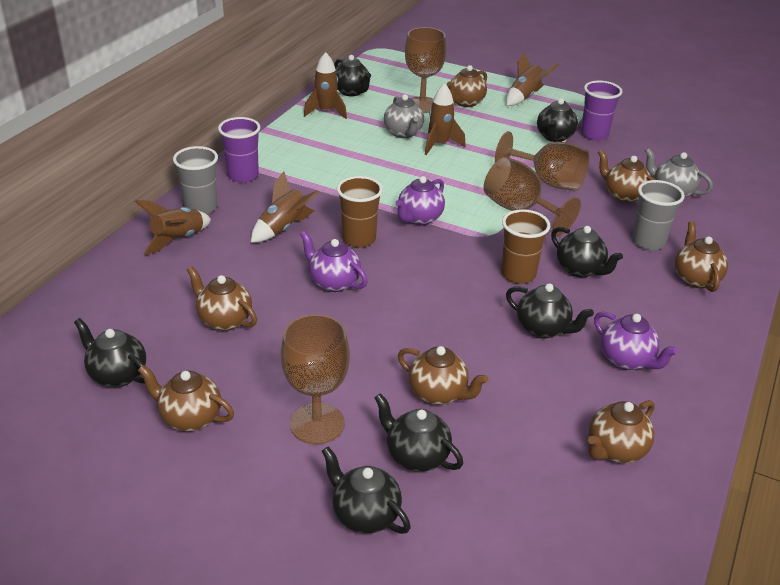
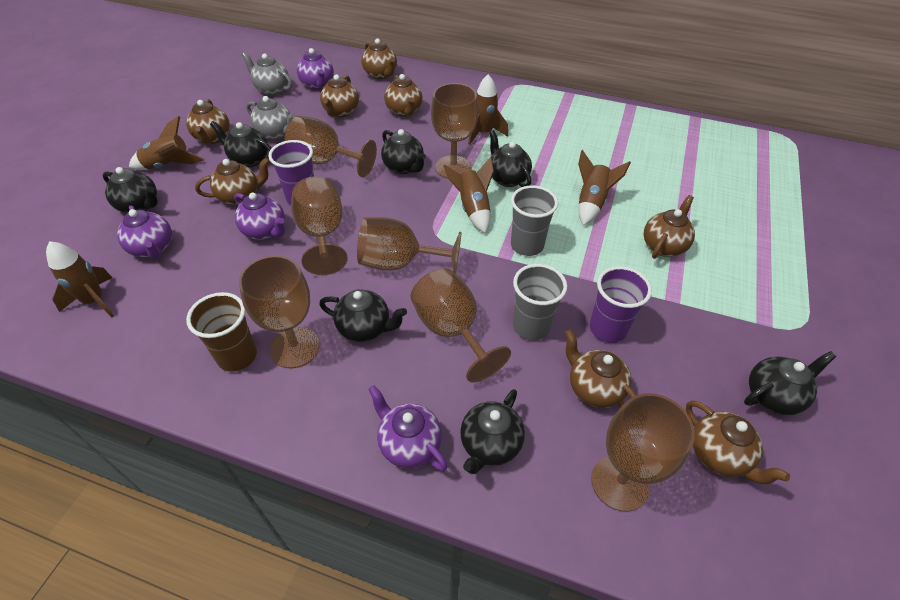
brown cup: [337,176,383,248] [501,209,551,284] = 2 -> [186,292,257,372] = 1
brown goblet: [281,314,350,444] [405,27,446,113] [484,157,581,236] [495,131,589,191] = 4 -> [239,255,320,368] [284,116,377,178] [291,177,348,275] [357,217,462,274] [410,268,511,383] [431,83,478,179] [591,393,695,512] = 7
brown teapot: [138,365,234,431] [187,266,257,331] [398,346,488,405] [447,65,487,107] [588,400,655,463] [598,150,655,203] [675,221,728,292] = 7 -> [186,99,230,144] [195,158,270,205] [320,74,359,117] [361,39,397,79] [384,74,422,117] [565,330,636,408] [644,195,695,259] [686,400,790,484] = 8
purple teapot: [300,231,368,292] [396,176,445,225] [594,311,678,370] = 3 -> [117,206,172,259] [234,192,285,240] [297,48,334,90] [368,385,448,472] = 4

